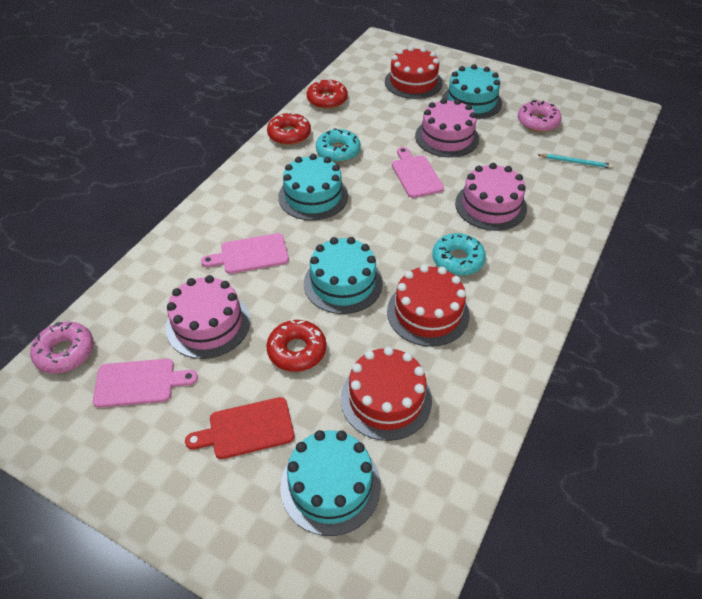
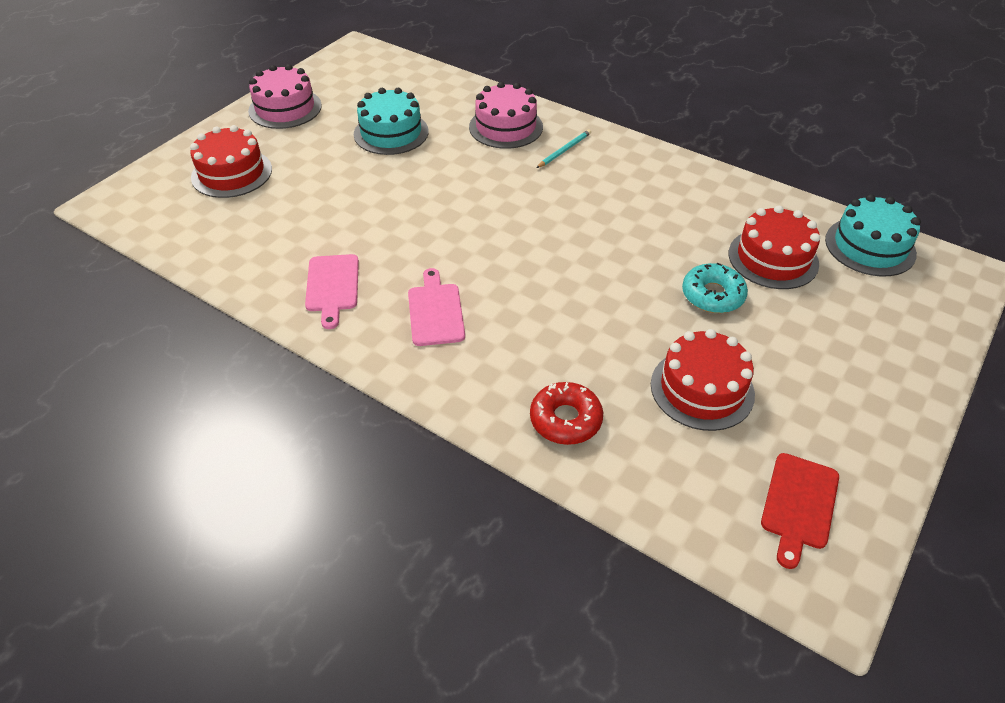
pink cake: [166,275,250,359] [415,98,479,158] [455,163,527,231] = 3 -> [248,64,322,129] [469,82,543,149] = 2
pink cutting board: [93,359,198,408] [201,233,289,274] [392,147,444,198] = 3 -> [305,254,359,329] [408,268,465,346] = 2
pink donut: [30,322,94,374] [518,100,562,132] = 2 -> none = 0
red donut: [266,320,326,372] [267,112,311,145] [307,79,348,109] = 3 -> [530,382,603,445] = 1
turquoise cake: [278,154,348,221] [280,430,381,536] [304,237,383,314] [442,64,502,119] = 4 -> [354,88,428,155] [825,194,921,277] = 2
turquoise donut: [316,128,361,162] [432,233,486,276] = 2 -> [682,263,748,313] = 1

